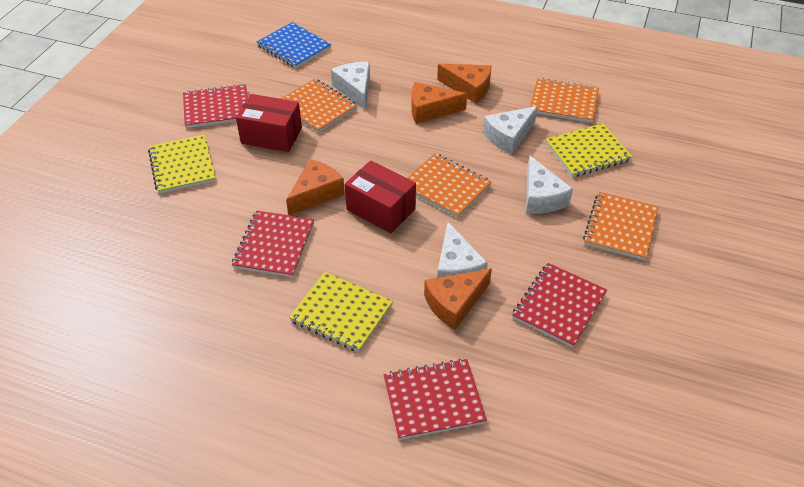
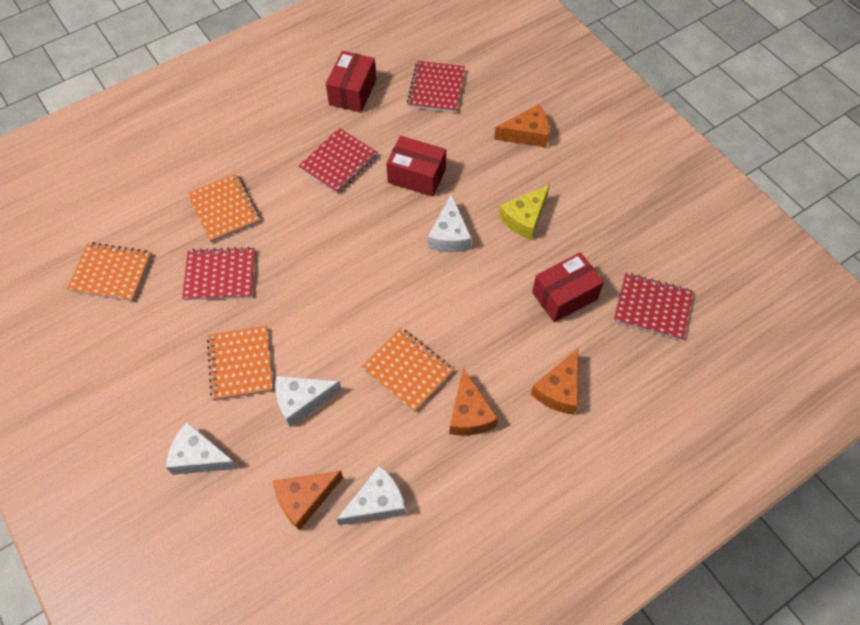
blue notebook: [257,22,331,68] = 1 -> none = 0
red box: [236,94,302,152] [345,160,416,233] = 2 -> [326,51,376,113] [386,136,446,197] [532,252,604,322] = 3
yellow cheese: none = 0 -> [499,185,550,240] = 1
yellow notebook: [148,135,216,194] [289,272,393,352] [545,123,632,177] = 3 -> none = 0

